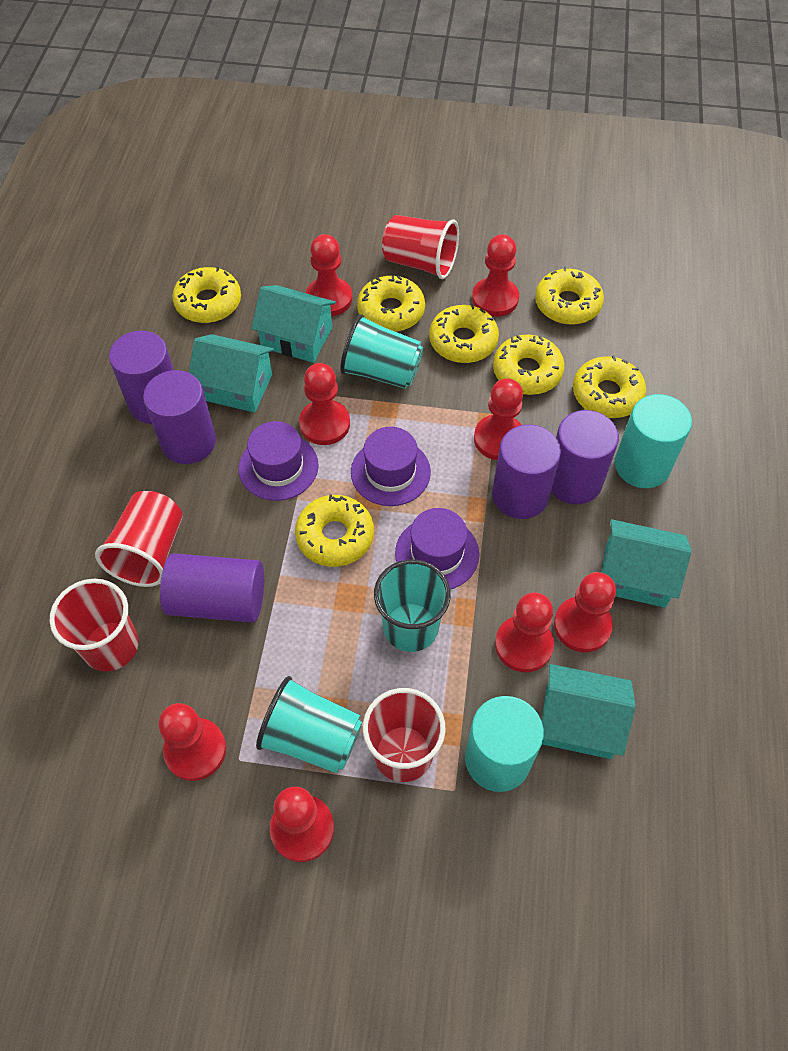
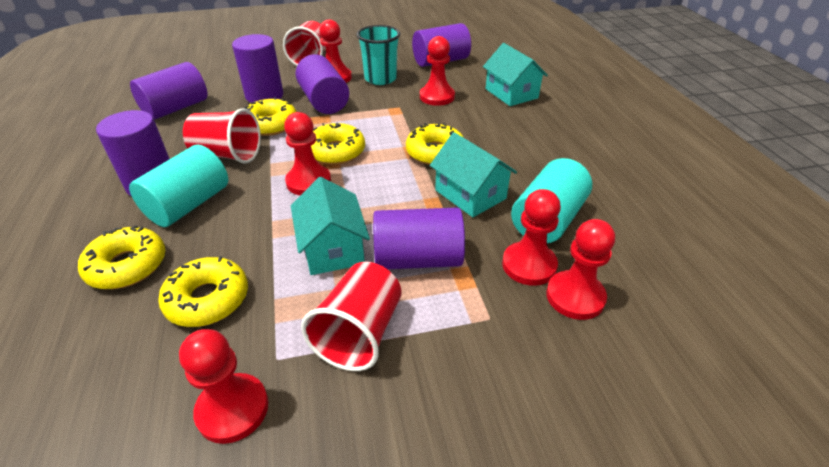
purple cylinder: [109,331,174,424] [143,370,216,464] [160,553,264,622] [492,424,561,519] [551,410,619,504] = 5 -> [96,110,169,197] [130,62,208,120] [232,34,283,103] [296,54,349,114] [373,208,465,269] [412,23,471,67] = 6
purple hat: [239,421,319,501] [351,427,431,506] [395,508,479,590] = 3 -> none = 0
red cup: [50,579,138,672] [95,491,183,587] [363,688,445,782] [382,215,459,279] = 4 -> [183,108,261,164] [283,21,326,66] [301,262,402,371] = 3
red pawn: [158,703,226,781] [270,787,334,862] [299,363,350,445] [306,234,352,316] [472,234,519,317] [474,378,523,460] [495,592,554,672] [554,572,616,652] = 8 -> [179,329,268,444] [284,112,331,195] [319,19,352,83] [420,36,455,106] [502,189,561,286] [546,219,615,320] = 6
turquoise cup: [256,676,362,773] [340,314,423,389] [374,559,451,652] = 3 -> [357,25,400,85] = 1
turquoise house: [189,334,274,413] [251,285,336,363] [542,664,636,759] [602,519,692,608] = 4 -> [291,177,370,275] [430,132,517,217] [483,43,548,106] = 3
yellow donut: [172,267,241,323] [295,495,374,567] [357,275,425,332] [429,304,499,363] [493,334,565,395] [535,267,604,325] [573,355,646,418] = 7 -> [78,225,166,289] [158,256,248,327] [244,97,297,136] [311,123,365,165] [406,123,464,165] = 5

